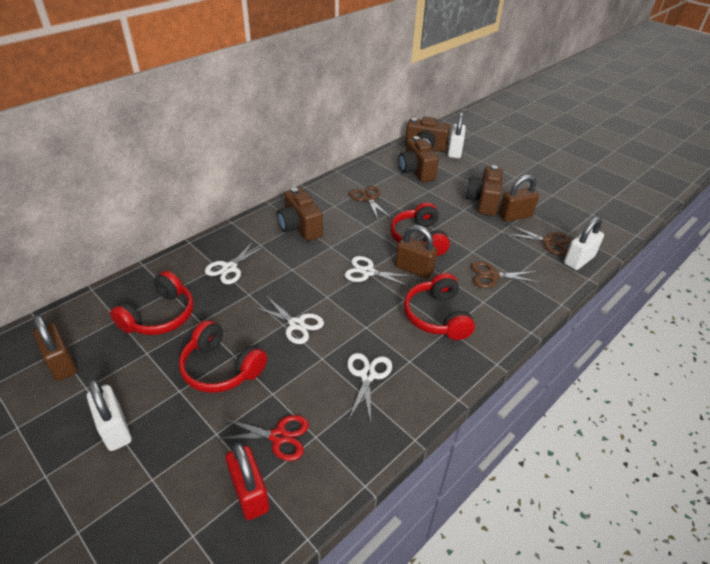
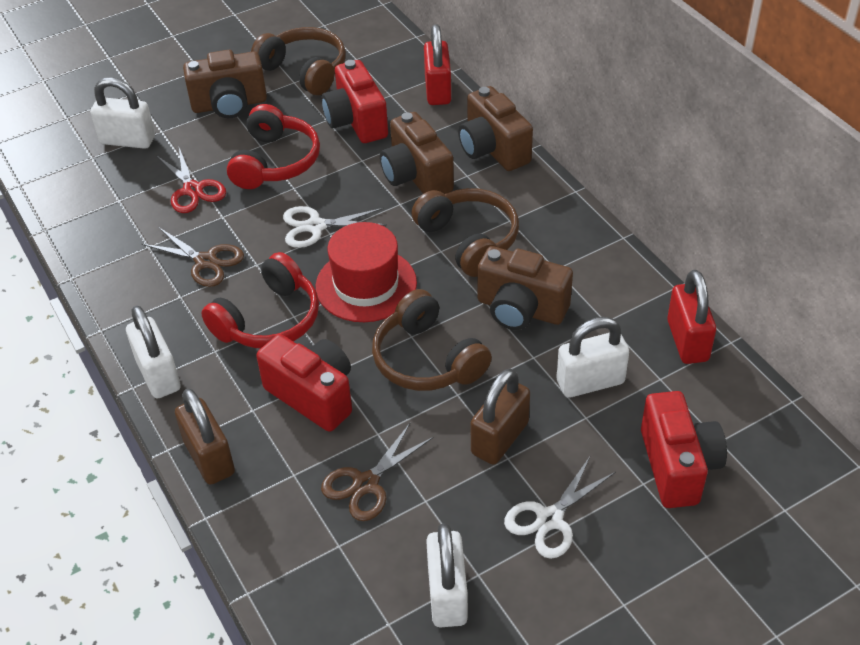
brown headphones: none = 0 -> [251,27,346,95] [372,289,492,391] [411,188,519,277] = 3
brown padlock: [33,314,77,381] [395,225,438,278] [499,175,539,222] = 3 -> [175,388,235,485] [471,369,530,465] = 2
brown scissors: [349,186,391,220] [471,261,541,288] [506,224,570,255] = 3 -> [141,227,244,287] [321,422,434,521] = 2
red camera: none = 0 -> [256,334,352,432] [321,60,388,143] [641,391,727,508] = 3
red hat: none = 0 -> [316,222,417,322] = 1
red headphones: [110,271,194,335] [179,320,267,393] [390,202,450,256] [404,273,475,340] = 4 -> [201,252,319,348] [227,104,320,189] = 2
red padlock: [226,442,270,520] = 1 -> [424,24,451,105] [667,270,716,364] = 2
white padlock: [87,379,132,451] [448,112,466,158] [564,217,604,270] = 3 -> [91,77,155,149] [126,306,181,399] [426,523,468,627] [556,317,629,398] = 4
white scissors: [205,240,266,284] [253,296,324,344] [344,256,415,287] [347,353,392,424] = 4 -> [283,206,387,248] [504,457,616,559] = 2

